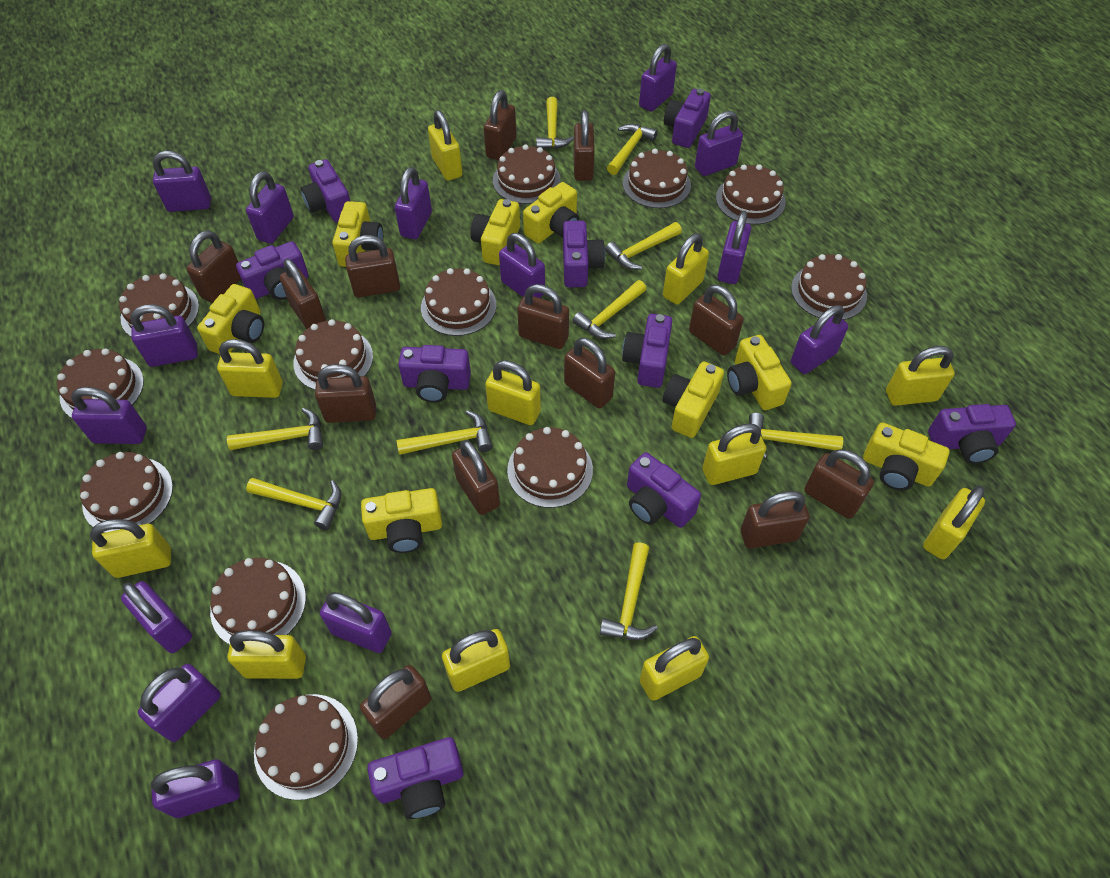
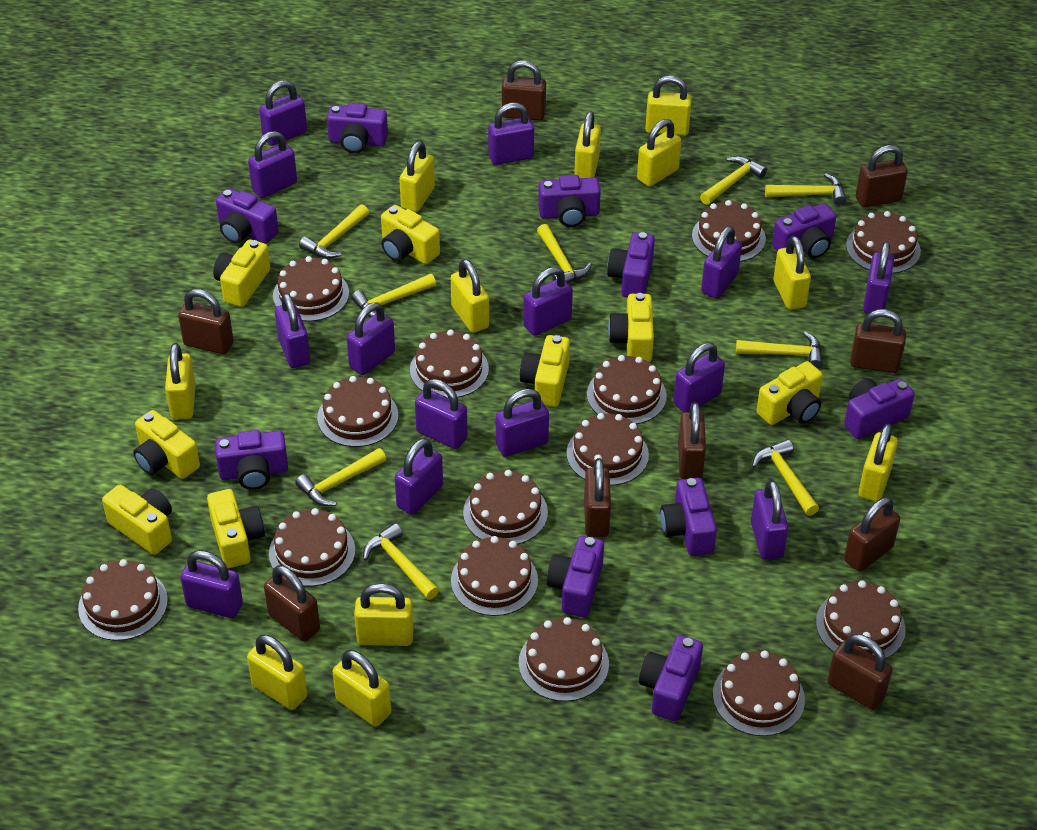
brown cake: [57,348,144,418] [80,452,173,533] [119,273,199,337] [210,558,306,645] [254,694,358,800] [293,319,373,390] [421,268,497,336] [493,144,561,204] [507,427,593,508] [623,149,691,208] [716,164,786,225] [791,254,867,320] = 12 -> [78,559,168,641] [269,508,355,586] [273,256,349,321] [317,376,398,447] [410,329,489,398] [451,536,538,616] [463,470,548,544] [519,617,609,702] [566,413,649,486] [587,355,667,424] [692,200,766,262] [713,651,805,736] [816,581,906,659] [846,211,921,274] = 14
brown padlock: [187,230,241,303] [280,259,326,329] [315,364,376,423] [345,235,400,297] [360,665,431,739] [452,440,500,515] [484,90,516,160] [517,284,569,349] [564,338,615,408] [574,110,595,181] [689,285,743,356] [741,491,809,548] [804,449,874,519] = 13 -> [178,289,234,354] [264,565,320,642] [502,60,546,121] [584,458,611,537] [678,402,706,479] [827,634,893,710] [844,497,900,572] [850,309,906,373] [856,145,908,207] = 9
purple camera: [236,241,308,300] [300,159,350,222] [367,737,464,819] [398,345,471,403] [563,221,605,287] [622,314,672,388] [627,452,701,528] [664,89,711,148] [928,404,1016,464] = 9 -> [215,430,288,490] [216,188,279,244] [327,103,388,153] [538,175,601,227] [547,536,604,617] [607,232,655,298] [639,635,703,721] [660,478,717,556] [772,203,836,258] [844,378,915,439] = 10

